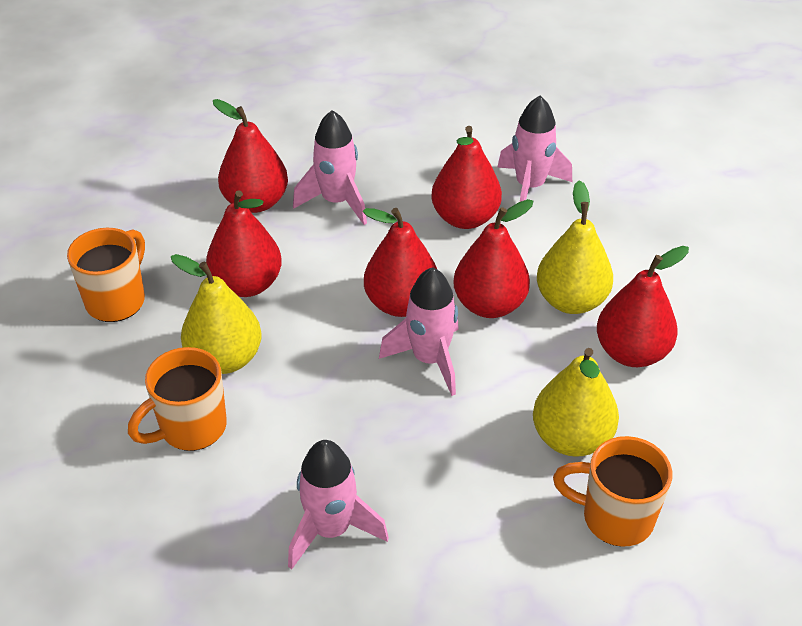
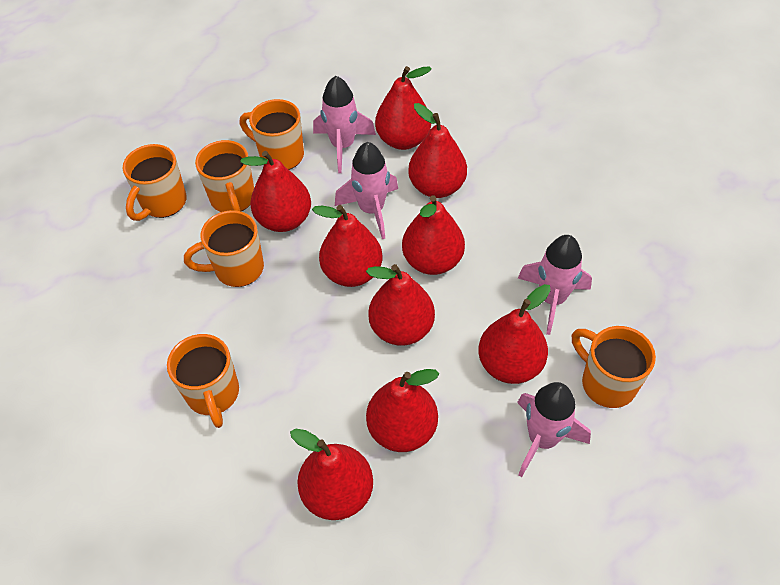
orange mug: [67,228,145,322] [128,347,227,451] [553,436,672,547] = 3 -> [123,144,187,221] [167,334,239,428] [184,210,264,287] [195,140,254,212] [240,99,304,170] [572,326,656,408] = 6
red pear: [206,190,282,297] [213,99,288,213] [362,208,437,317] [431,126,502,229] [453,199,533,318] [597,246,689,367] = 6 -> [240,151,311,232] [290,429,373,520] [312,205,382,287] [366,264,435,346] [366,369,439,452] [375,66,431,150] [402,195,465,275] [408,103,467,198] [478,284,551,384] = 9
yellow pear: [171,254,262,374] [533,348,619,457] [537,181,613,314] = 3 -> none = 0

